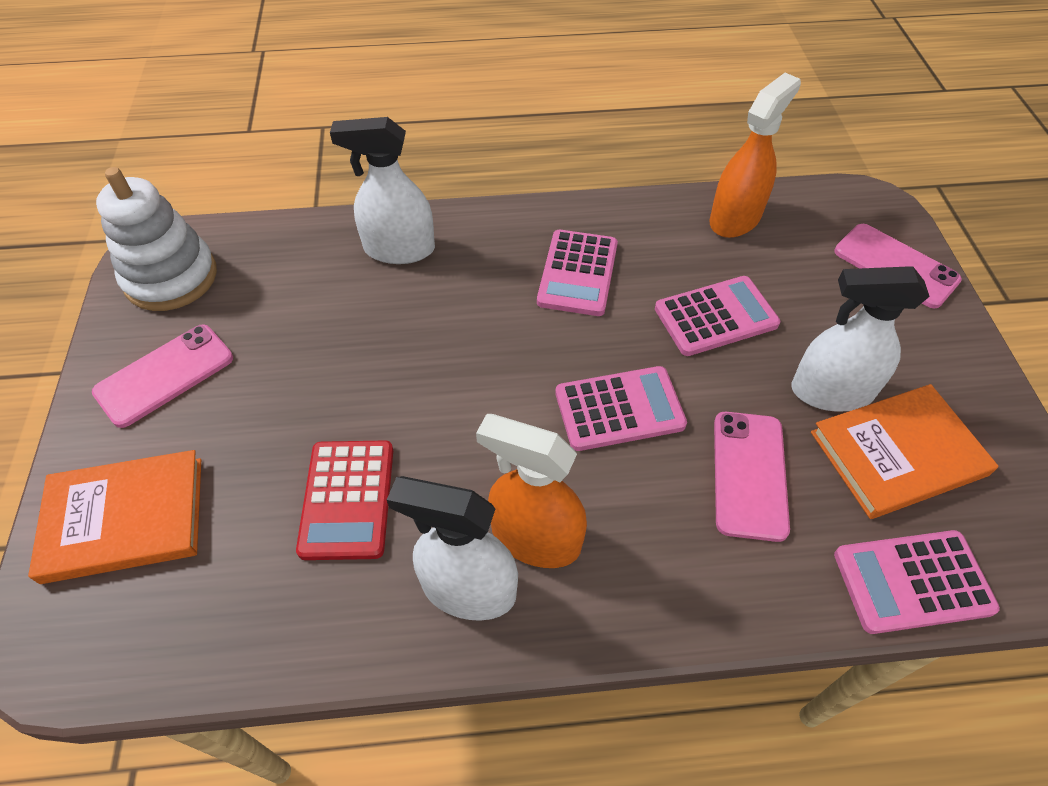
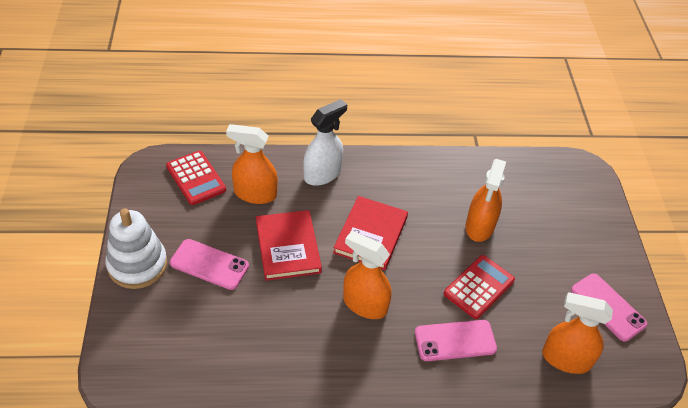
orange book: [28,450,201,584] [811,384,998,519] = 2 -> none = 0
orange spray bottle: [476,414,587,568] [710,73,801,238] = 2 -> [226,124,278,204] [343,231,391,319] [466,159,506,242] [542,292,613,374] = 4
pink calculator: [537,230,618,316] [555,366,687,451] [655,276,780,356] [834,530,1000,634] = 4 -> none = 0
red book: none = 0 -> [256,210,322,281] [333,196,408,270] = 2
red calculator: [296,441,393,560] = 1 -> [166,151,226,205] [444,255,515,319] = 2
white spray bottle: [330,117,435,264] [387,476,518,621] [791,266,930,411] = 3 -> [303,99,347,186] = 1

